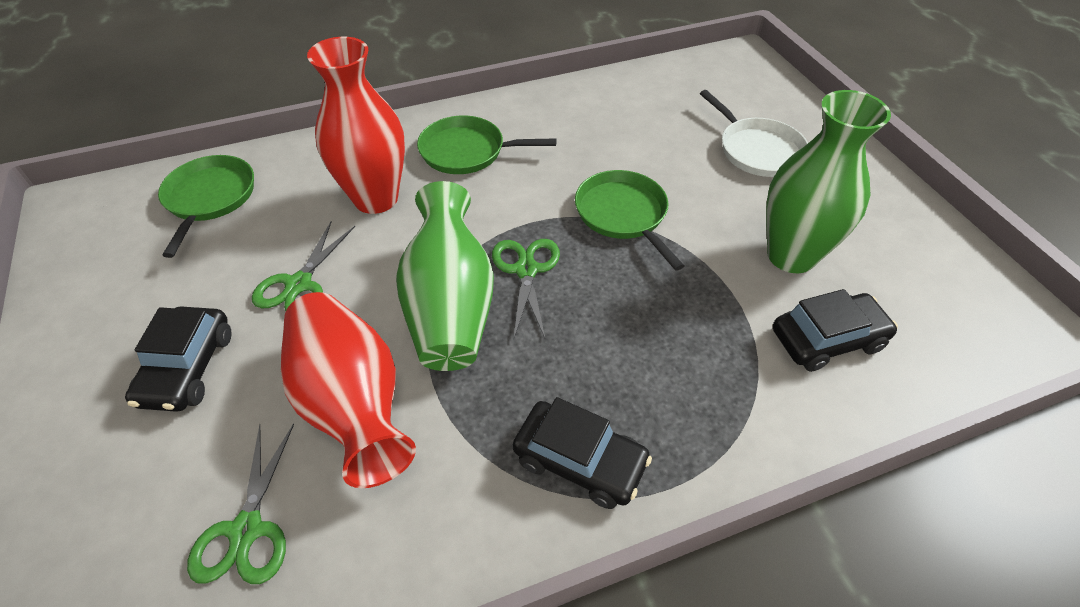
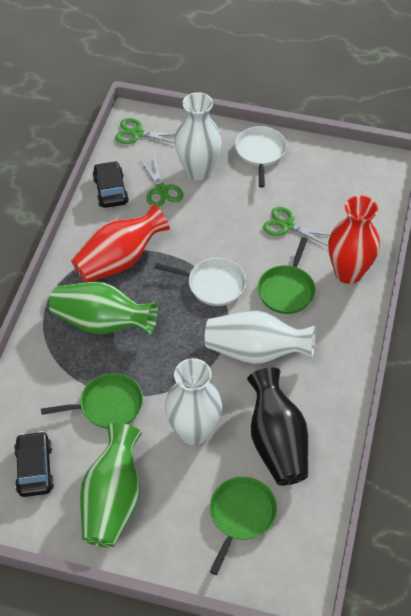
black car: [125,307,232,412] [513,397,652,509] [773,289,898,372] = 3 -> [14,431,54,497] [92,161,129,208] = 2
black vase: none = 0 -> [247,368,309,486] = 1
white pan: [700,90,808,177] = 1 -> [154,258,246,306] [235,126,287,188] = 2
white vase: none = 0 -> [165,358,222,445] [175,92,222,180] [205,311,315,364] = 3

